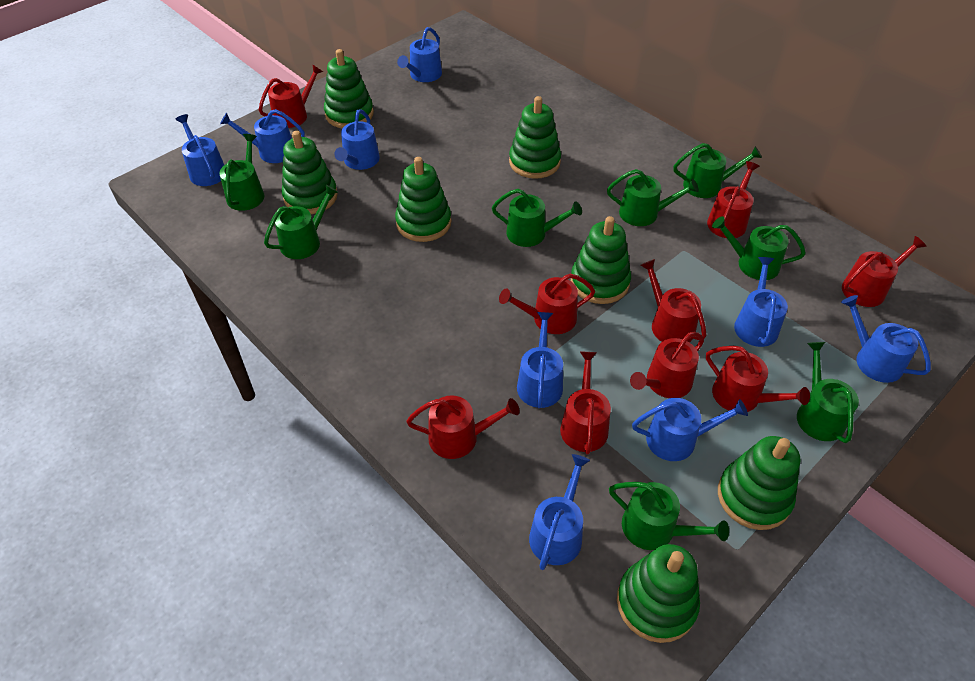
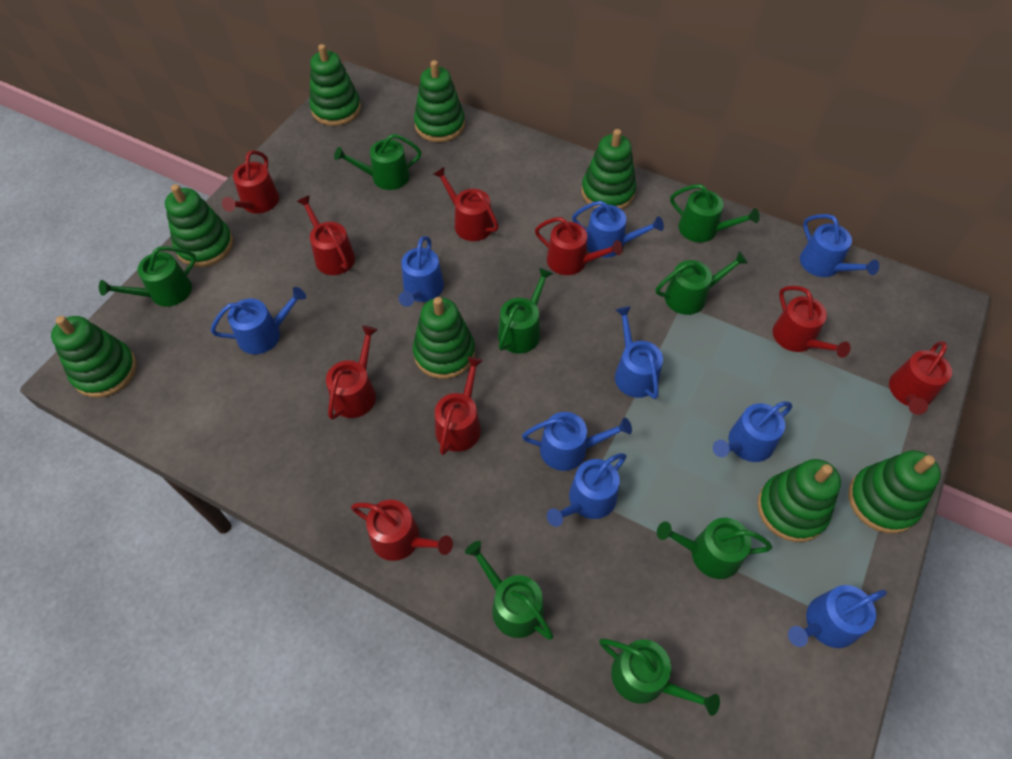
green stacking toy: [282,131,338,214] [324,49,374,128] [395,157,451,242] [509,96,561,179] [571,216,631,304] [617,544,700,643] [718,436,800,530] = 7 -> [51,316,136,398] [165,184,233,267] [309,44,361,126] [413,297,475,379] [414,60,465,142] [581,129,636,210] [757,459,841,542] [848,450,941,533] = 8

